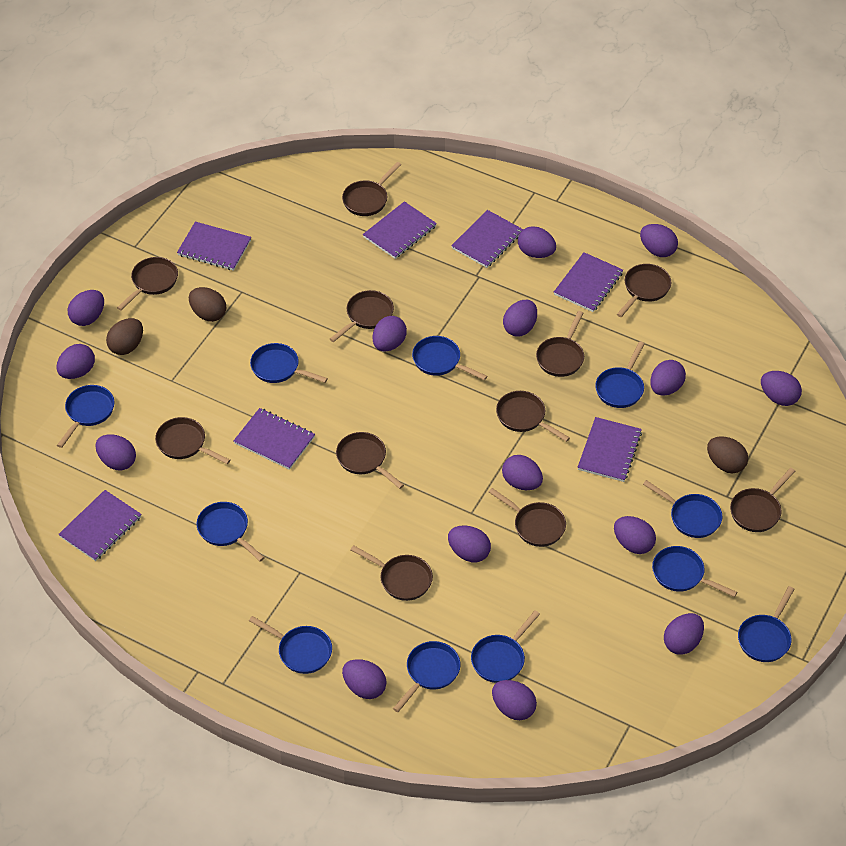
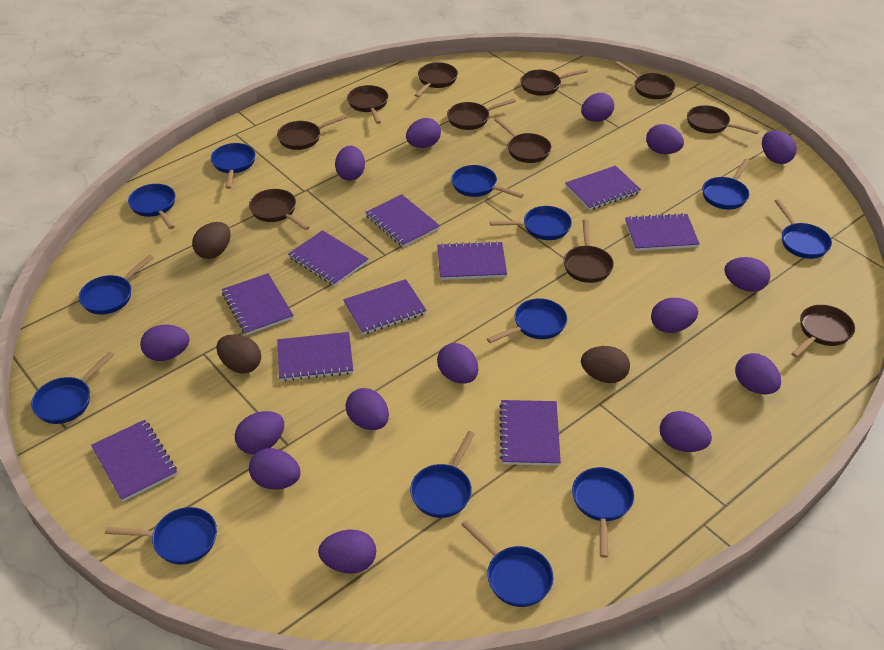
blue pan: [57,385,114,448] [196,502,265,561] [249,616,332,674] [250,343,328,383] [393,641,460,712] [412,336,487,380] [471,610,540,683] [595,341,645,408] [643,480,722,538] [652,546,737,597] [738,586,794,662] = 11 -> [31,352,114,424] [79,255,154,315] [105,507,217,565] [128,184,175,229] [211,143,256,189] [410,431,475,518] [451,165,524,198] [461,520,553,607] [487,298,567,343] [490,206,572,240] [572,467,634,558] [702,159,750,210] [775,199,832,259] = 13
purple notebook: [58,490,142,561] [177,222,251,271] [233,408,315,470] [363,201,437,259] [451,210,523,268] [554,252,623,312] [578,417,642,482] = 7 -> [91,420,177,502] [222,273,294,335] [277,332,353,381] [288,230,369,286] [343,279,427,335] [365,194,440,247] [437,241,507,280] [499,400,561,466] [565,165,641,210] [625,213,700,251] = 10

